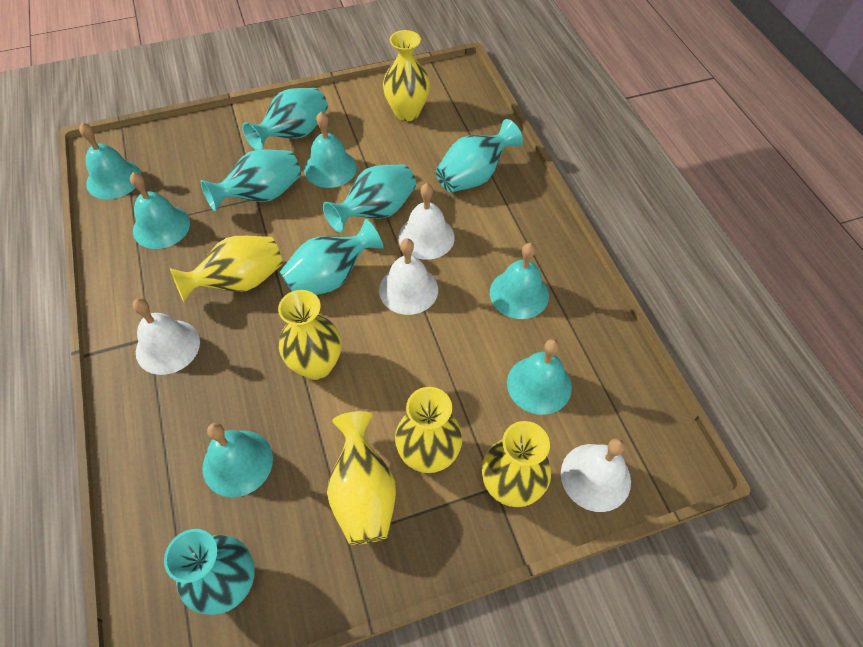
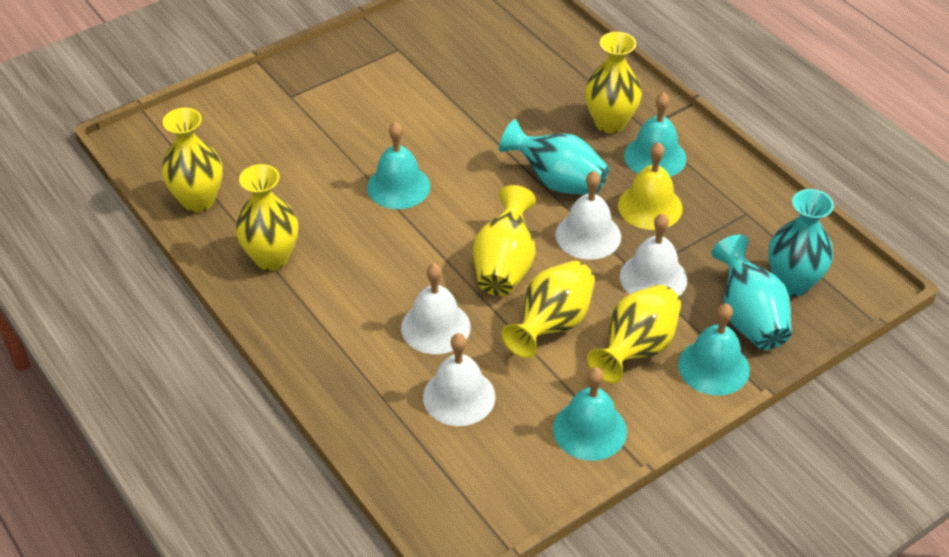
turquoise bell: [79,123,141,199] [130,172,190,249] [202,423,273,497] [304,112,357,188] [490,243,549,319] [507,339,572,415] = 6 -> [367,122,431,209] [553,367,627,461] [624,92,687,177] [678,304,750,396] = 4
turquoise vase: [164,529,255,615] [201,150,301,211] [242,88,328,150] [279,219,384,295] [323,164,416,232] [435,119,523,192] = 6 -> [499,119,609,195] [711,235,792,350] [768,189,834,296] = 3
yellow bell: none = 0 -> [618,142,683,230] = 1

